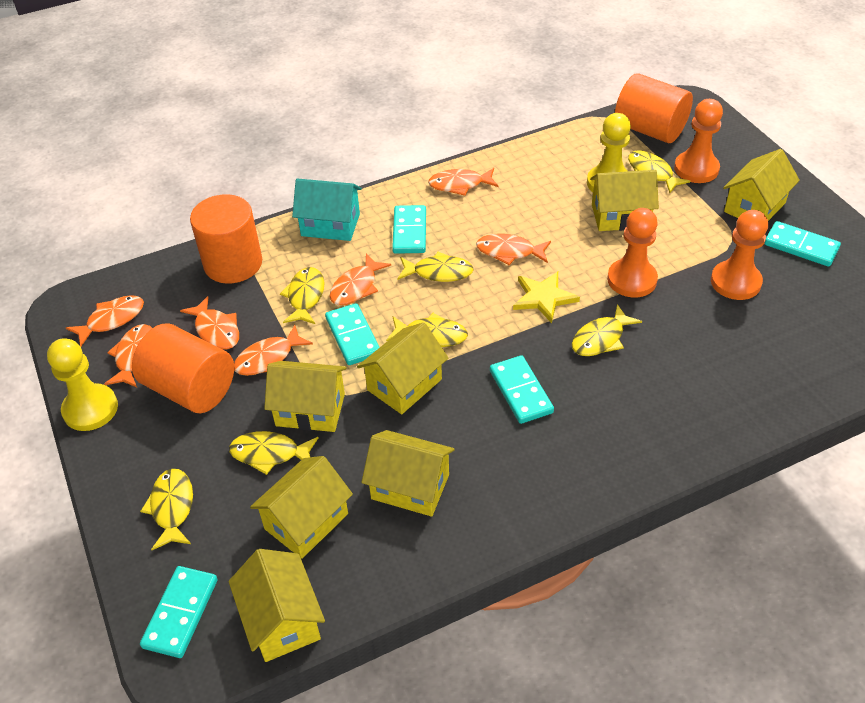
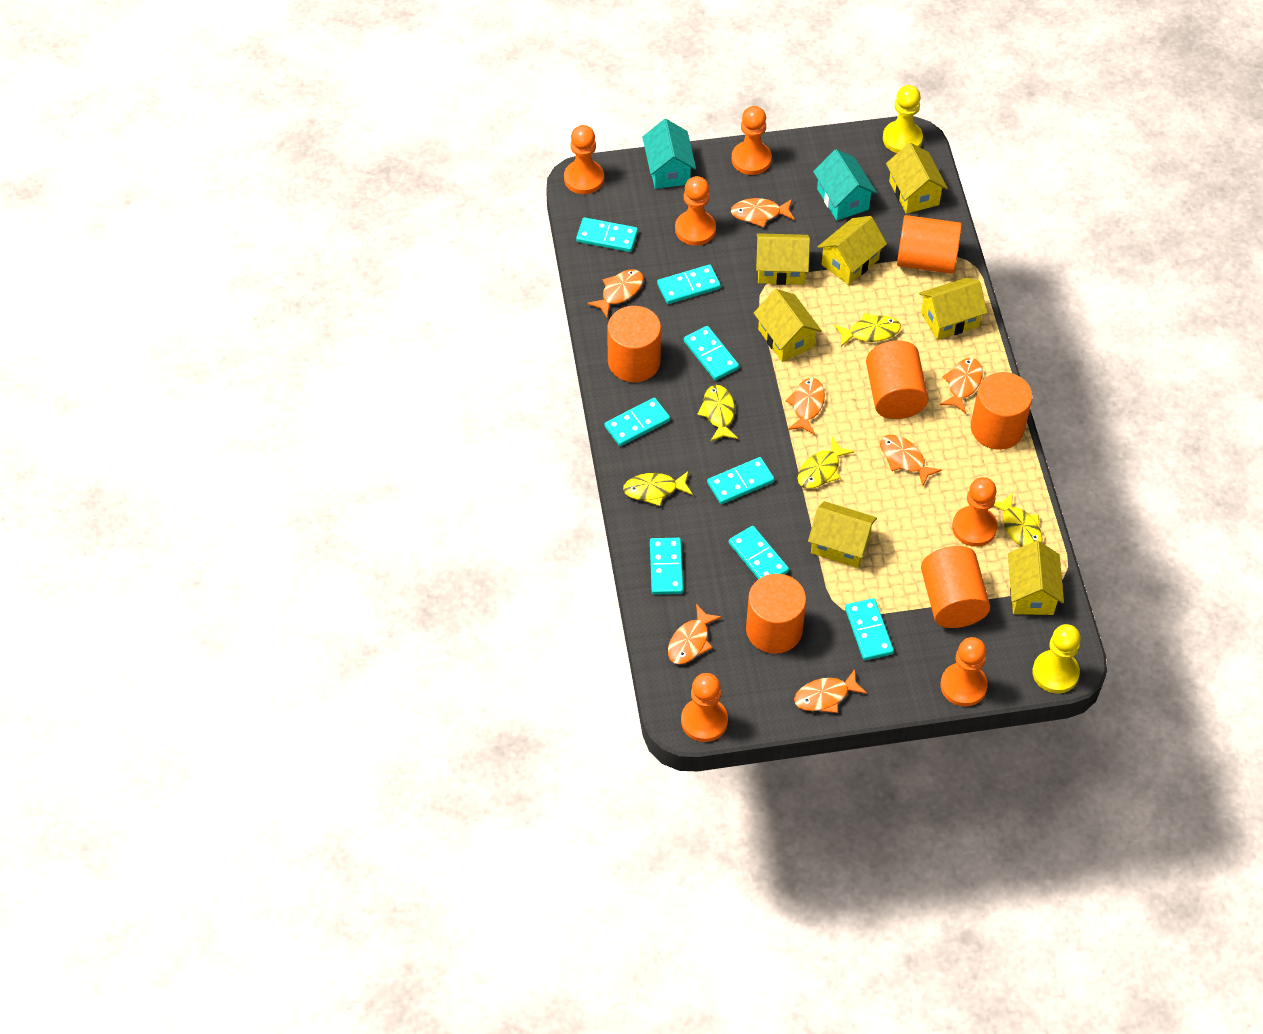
orange cylinder: [132,323,234,413] [190,194,262,284] [615,73,693,143] = 3 -> [607,306,661,383] [746,574,806,654] [866,340,929,419] [897,215,962,274] [921,546,990,628] [971,372,1032,450] = 6
orange pawn: [607,208,658,297] [674,99,723,183] [711,210,768,300] = 3 -> [564,125,604,194] [675,176,716,246] [681,673,728,742] [732,106,772,175] [940,637,988,707] [952,477,997,547] = 6
turquoise domino: [140,566,217,658] [325,303,380,365] [392,205,426,254] [490,355,554,424] [764,221,841,267] = 5 -> [576,217,638,252] [605,398,670,446] [650,538,683,595] [657,265,721,304] [684,326,739,381] [707,457,774,504] [729,526,789,579] [845,598,894,661] = 8
turquoise house: [292,178,362,241] = 1 -> [642,119,696,189] [813,149,877,220] = 2
yellow fish: [140,469,193,550] [229,431,318,475] [280,267,324,324] [386,313,468,347] [397,252,474,282] [572,304,642,356] [628,151,690,193] = 7 -> [623,471,693,506] [697,385,738,442] [798,437,854,489] [834,313,901,347] [993,492,1042,547] = 5
yellow star: [513,271,580,323] = 1 -> none = 0

